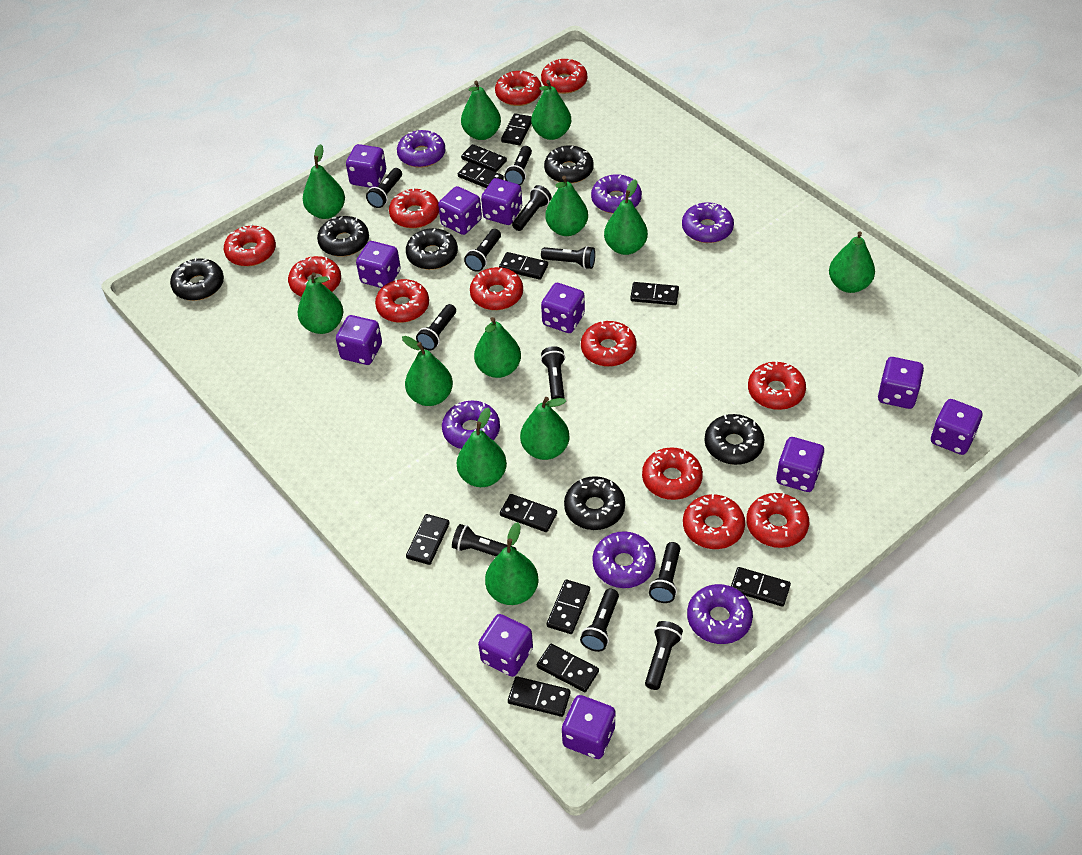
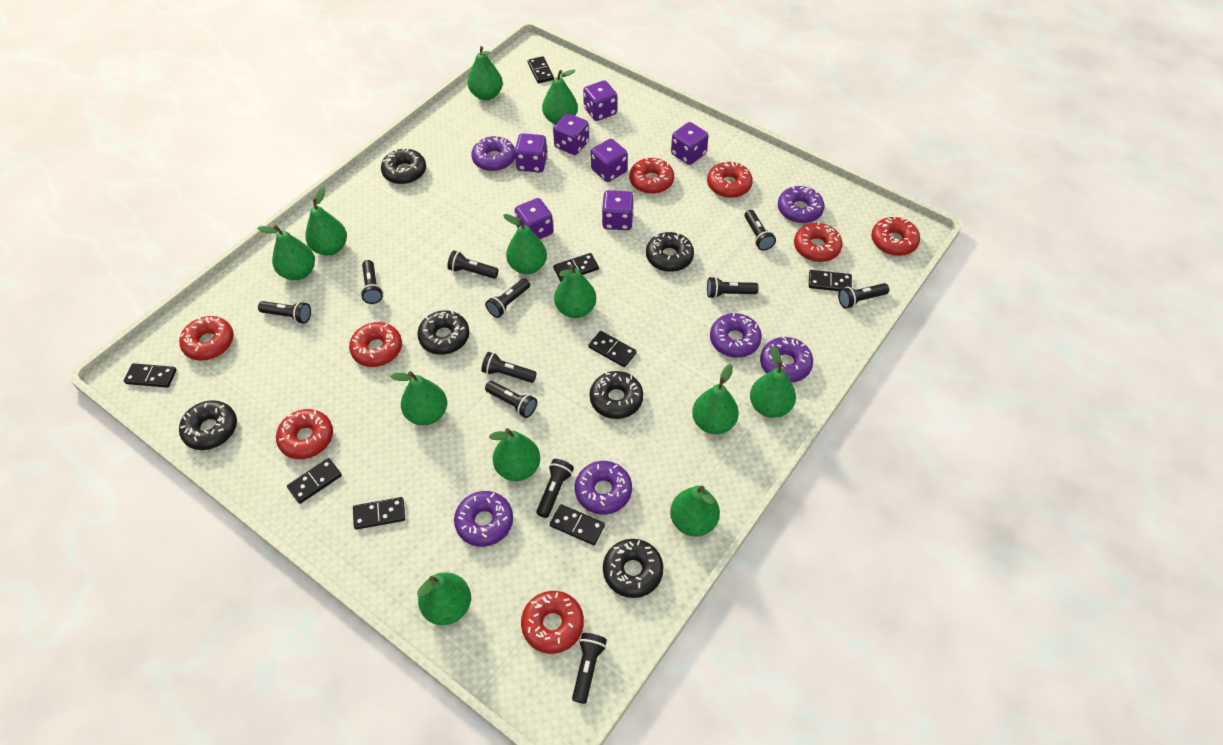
black domino: [406,514,450,565] [458,162,504,188] [461,144,507,172] [499,252,548,280] [500,494,557,532] [501,113,532,145] [508,676,571,717] [537,644,599,692] [547,579,590,634] [630,282,679,305] [731,567,791,607] = 11 -> [124,363,177,388] [287,458,342,504] [353,497,405,530] [528,56,554,83] [550,504,605,545] [553,253,599,281] [588,331,637,367] [809,270,852,291] = 8
purple dice: [336,315,382,365] [346,144,386,188] [356,241,401,288] [438,186,482,235] [478,614,533,677] [481,178,522,225] [541,283,585,333] [562,695,615,759] [776,437,824,492] [878,357,924,409] [931,399,982,455] = 11 -> [514,133,548,173] [515,198,553,239] [553,113,589,155] [583,80,617,121] [591,139,628,182] [602,190,634,230] [671,122,709,165] = 7
red donut: [224,224,276,266] [288,256,341,297] [375,279,429,323] [389,188,439,228] [470,267,523,310] [495,71,542,106] [541,59,587,94] [581,320,636,367] [642,447,703,500] [683,494,745,549] [746,493,809,548] [748,361,806,410] = 12 -> [179,316,234,361] [276,409,333,459] [349,322,402,367] [521,591,584,654] [629,157,674,194] [707,161,753,198] [794,222,843,262] [871,216,920,256] = 8

